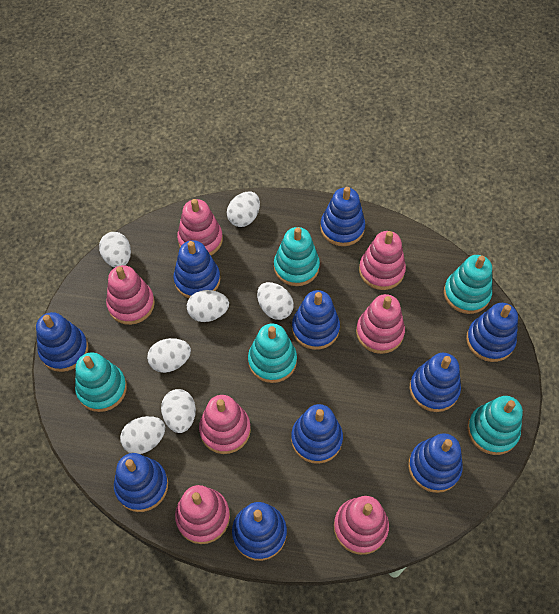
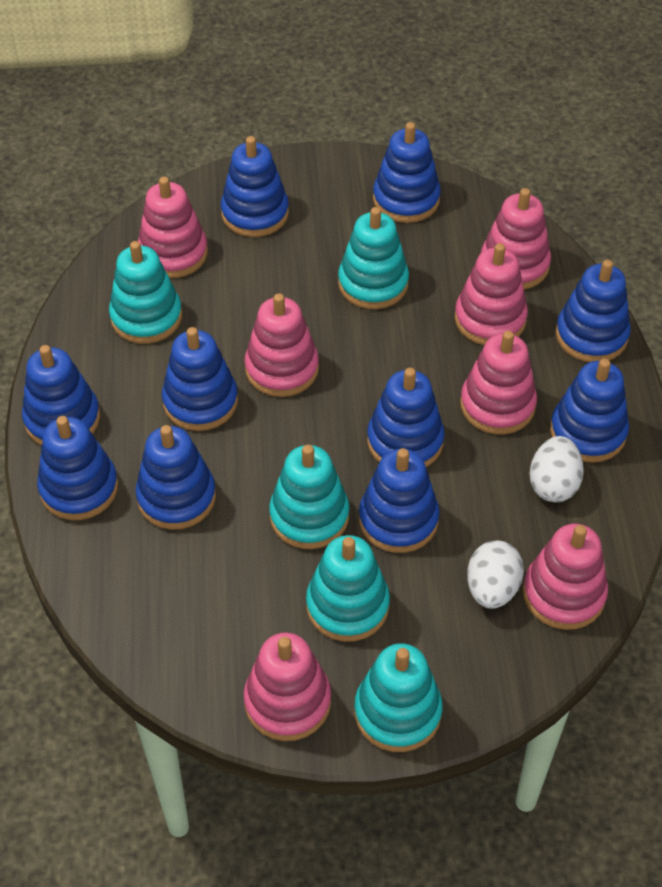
white egg: [99,232,131,267] [120,416,165,454] [147,338,191,373] [161,389,196,433] [187,290,229,322] [227,191,260,227] [257,282,294,320] = 7 -> [467,540,524,609] [529,436,584,502] = 2

